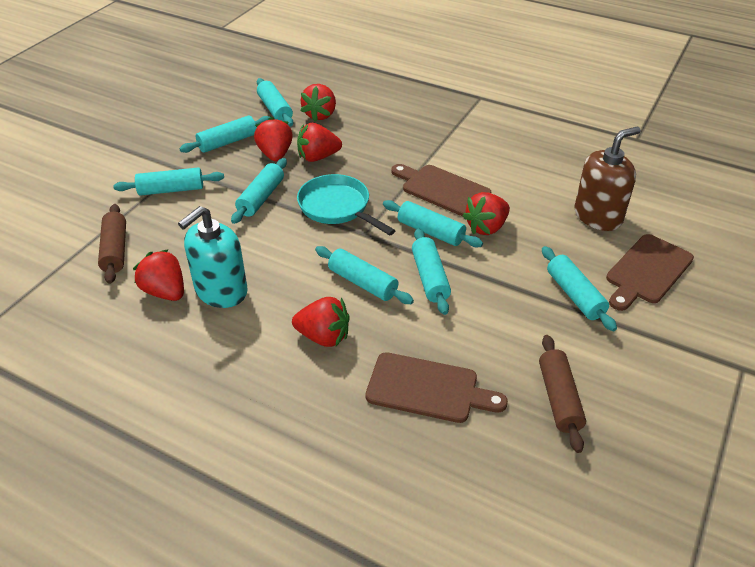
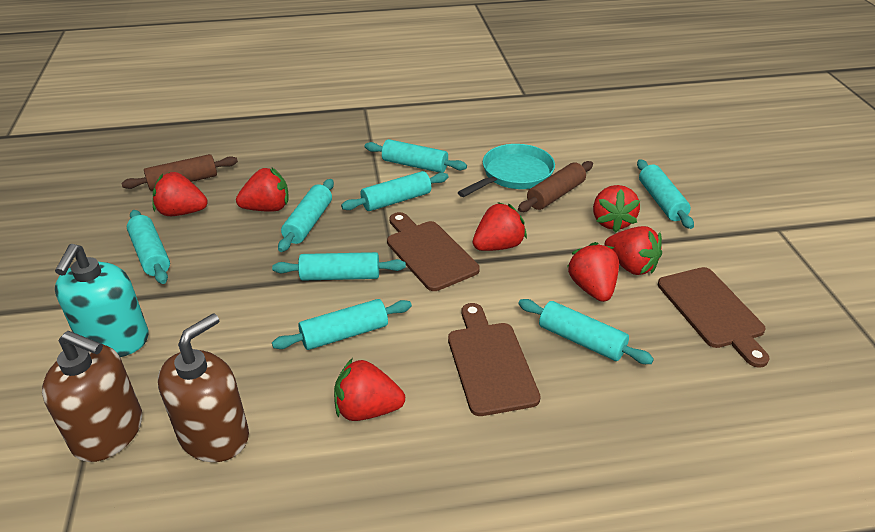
brown soap dispenser: [574,127,641,231] = 1 -> [42,331,142,462] [158,313,249,462] = 2
red strawberry: [133,249,184,301] [254,117,293,162] [292,297,349,347] [297,123,342,162] [301,84,336,122] [463,192,510,235] = 6 -> [153,172,208,216] [236,167,289,212] [334,358,405,421] [473,202,527,251] [567,242,619,302] [593,185,640,233] [604,226,662,275] = 7

